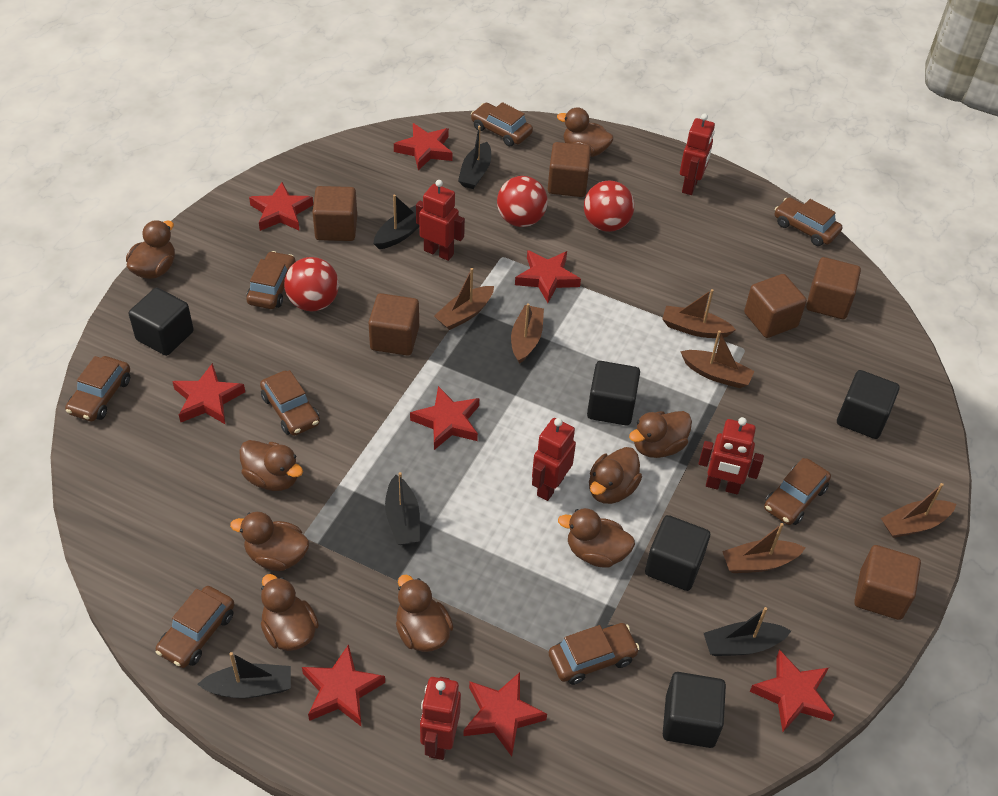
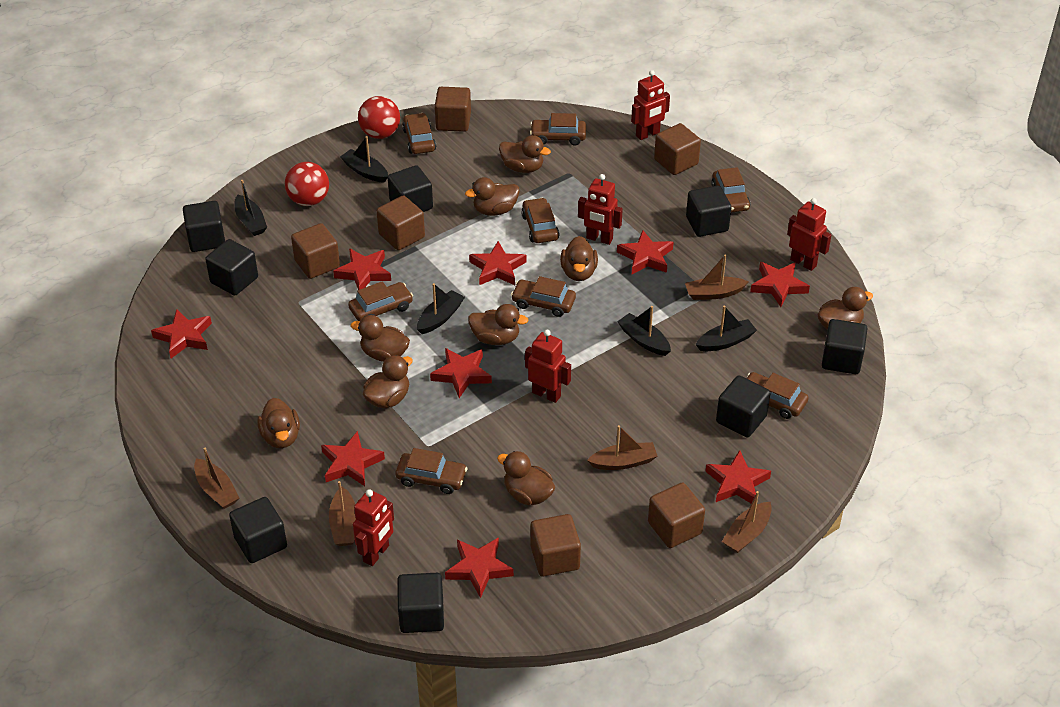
black cube: [129,288,194,356] [587,361,640,426] [645,515,710,591] [663,672,726,748] [837,370,900,439] = 5 -> [183,201,225,252] [205,239,258,296] [229,497,287,563] [388,165,433,212] [397,573,444,633] [686,186,731,237] [716,375,771,438] [822,319,868,374] = 8
brown boat: [434,268,494,330] [511,303,544,364] [662,289,736,338] [680,330,755,388] [722,523,805,573] [881,483,956,538] = 6 -> [194,448,239,509] [329,481,356,546] [587,425,657,470] [685,255,749,300] [722,491,772,553] = 5
red ball: [284,257,339,311] [497,176,547,227] [584,181,634,232] = 3 -> [285,162,329,206] [358,96,400,139] = 2
red star: [172,363,245,424] [249,182,313,231] [302,644,385,726] [394,123,453,170] [410,386,479,450] [463,672,547,757] [515,250,581,303] [750,650,834,732] = 8 -> [151,309,212,358] [321,431,385,486] [333,248,391,290] [430,348,492,398] [445,537,514,598] [469,241,526,285] [617,230,674,274] [705,450,771,504] [750,262,810,307] = 9

